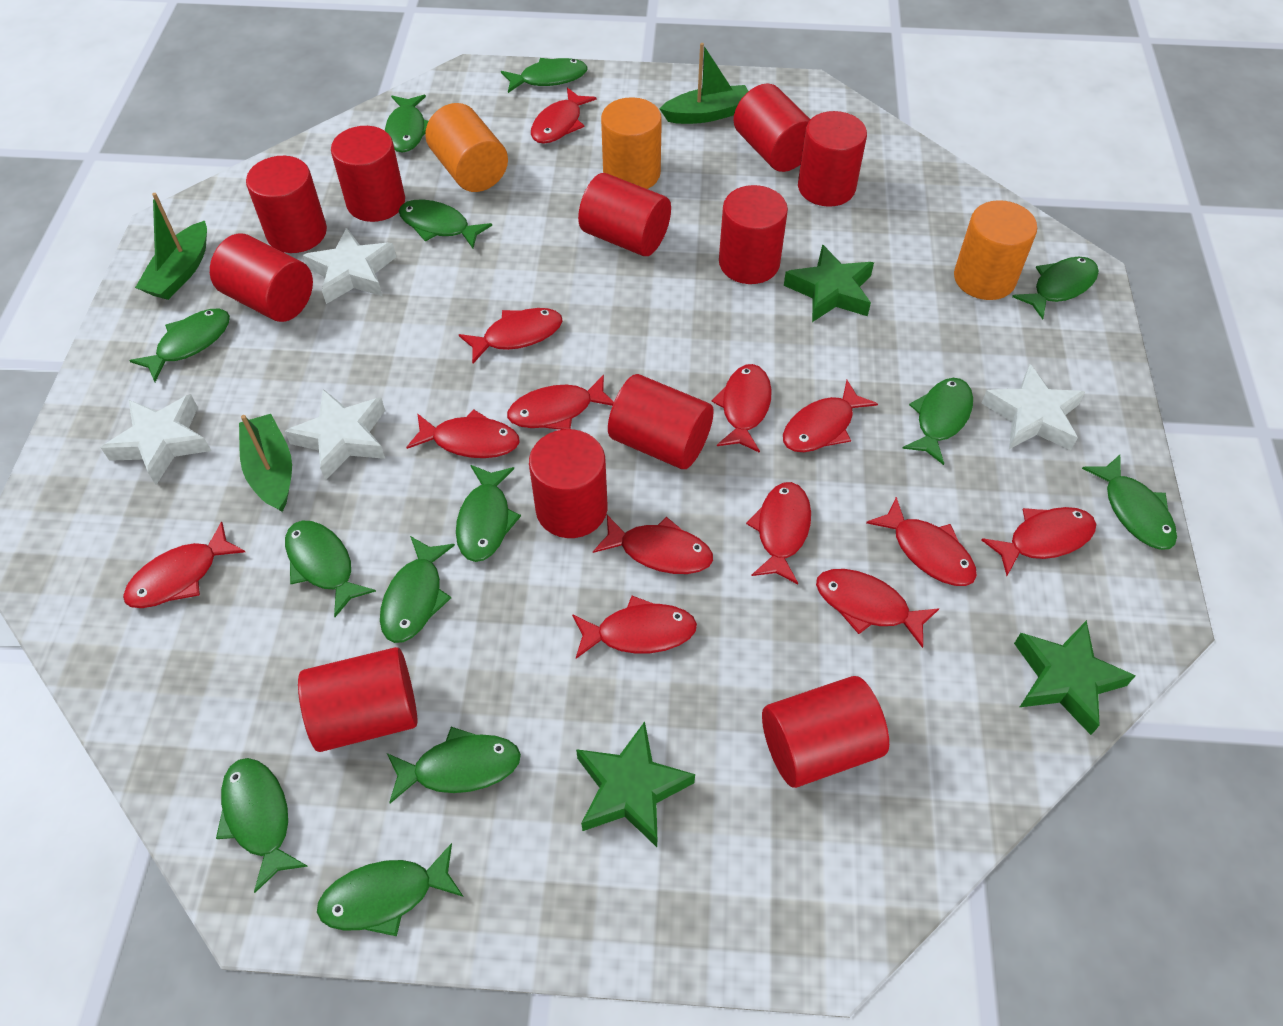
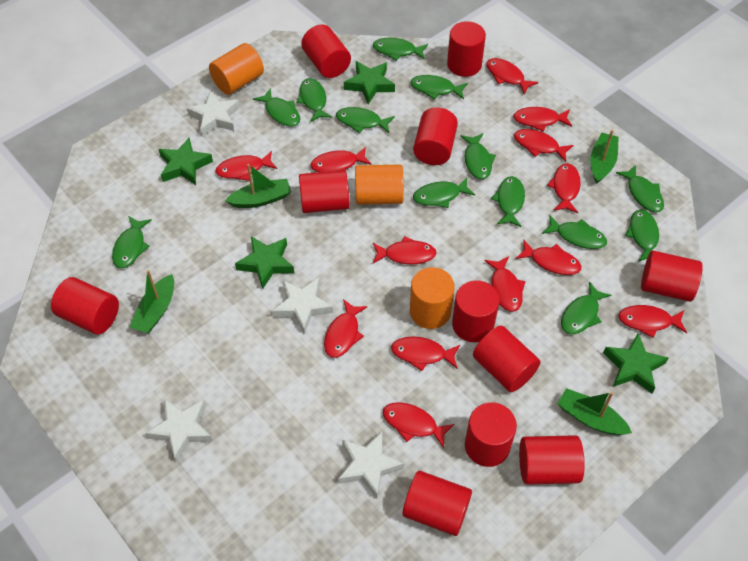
green boat: [135,193,207,300] [239,414,292,512] [660,43,749,124] = 3 -> [130,270,174,333] [225,164,291,208] [558,388,632,435] [590,130,619,184] = 4
green star: [576,722,695,847] [784,244,874,322] [1014,620,1136,735] = 3 -> [158,138,213,185] [235,236,294,289] [344,61,395,104] [603,333,669,394] = 4

